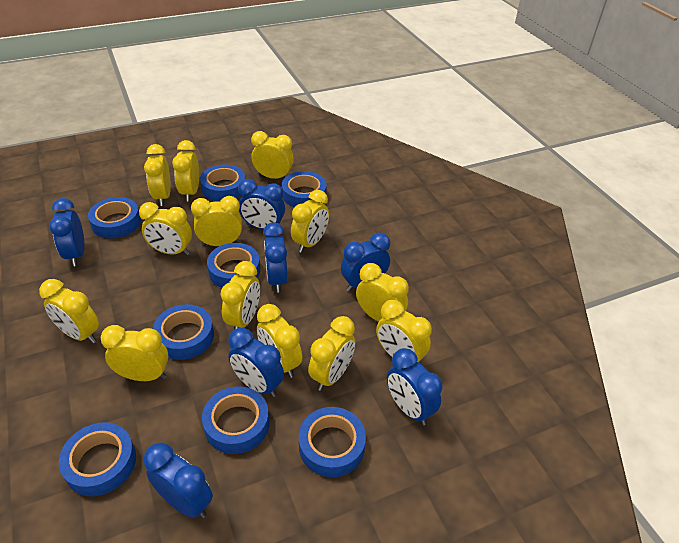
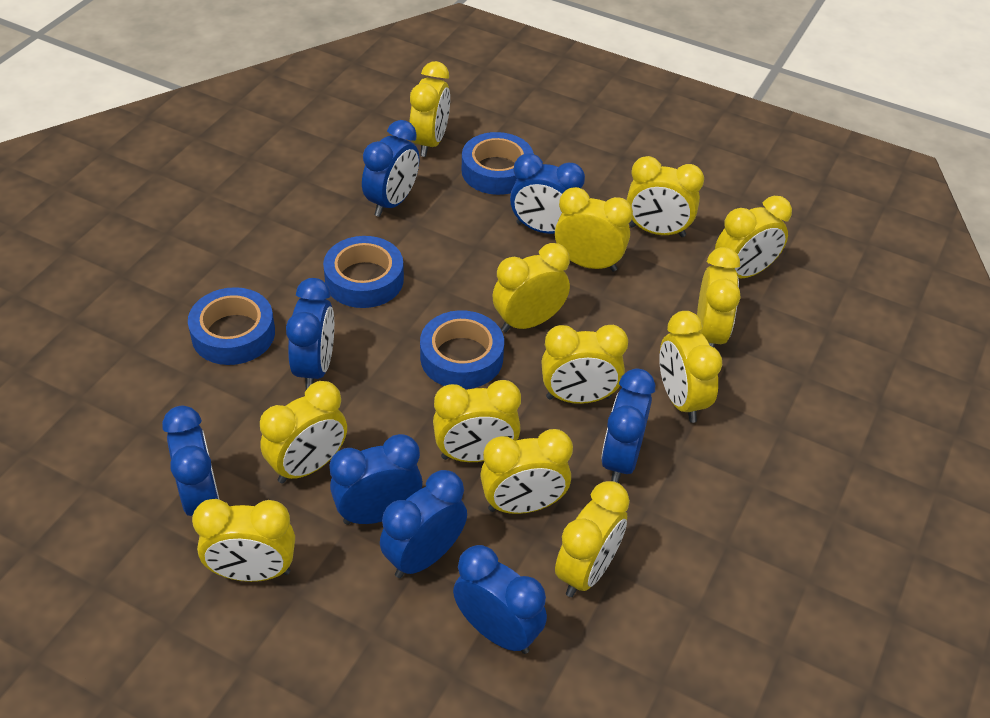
blue clock: [49,198,85,266] [144,443,213,518] [228,328,284,397] [238,179,285,230] [263,222,287,292] [341,233,390,291] [387,348,442,425] = 7 -> [162,406,220,516] [286,278,334,390] [329,434,423,525] [362,120,420,217] [380,470,467,578] [453,545,547,654] [510,153,585,234] [601,368,655,483] = 8
blue tape: [59,422,136,496] [88,197,141,239] [153,304,214,360] [200,165,245,201] [202,386,269,454] [207,243,260,288] [282,171,327,207] [299,407,366,477] = 8 -> [188,287,275,365] [323,236,404,308] [420,310,504,389] [462,132,534,195] = 4

